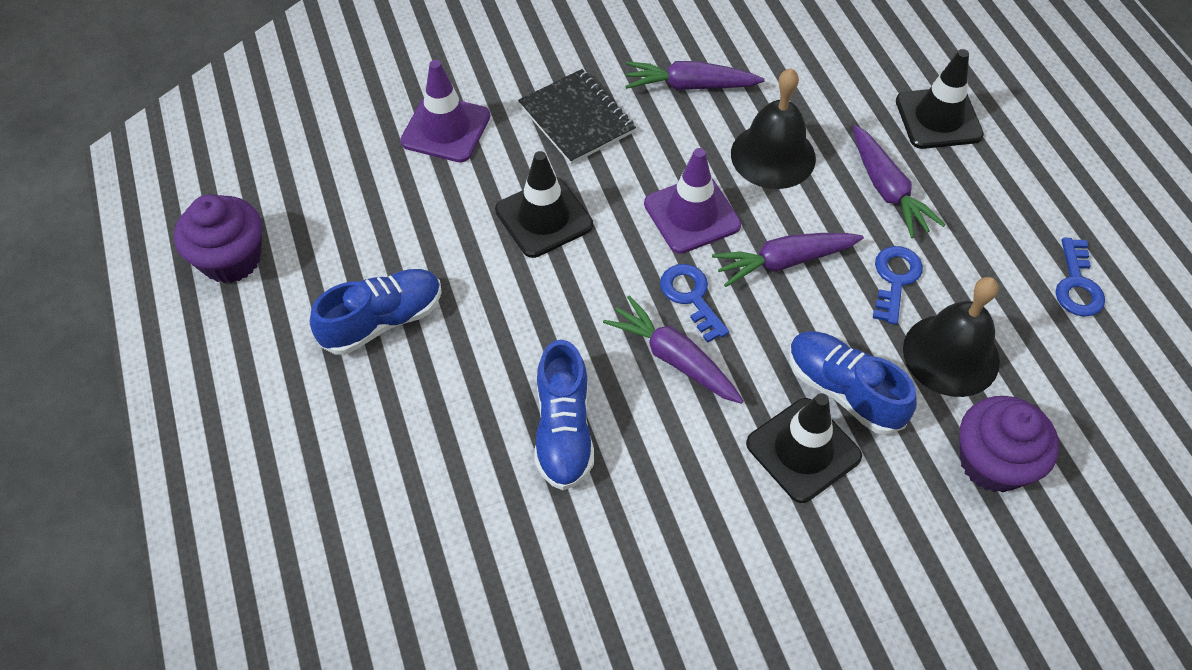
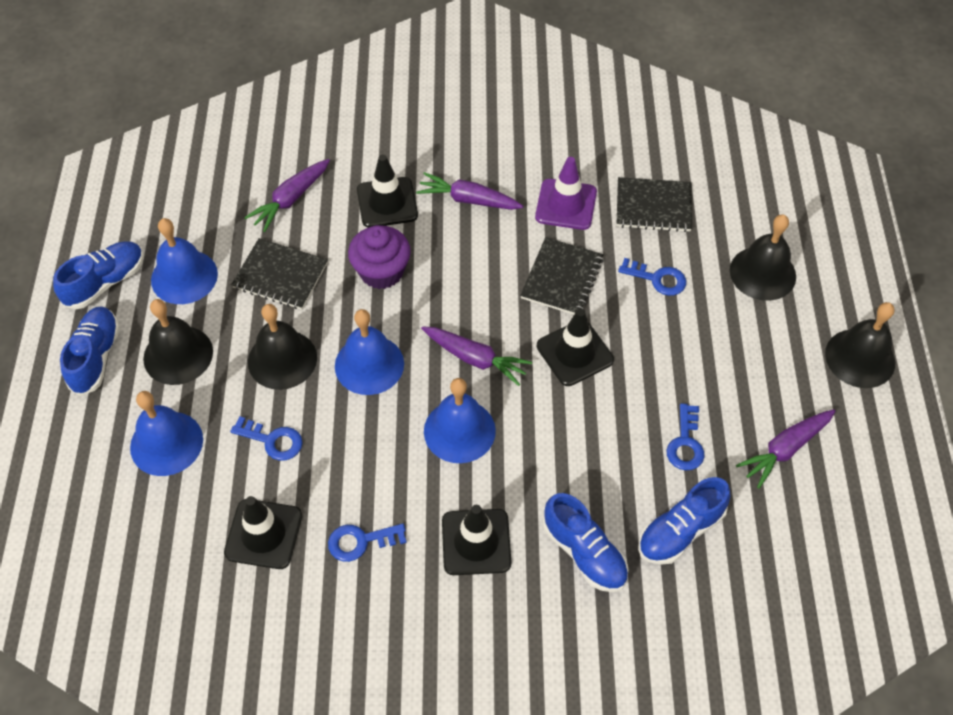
black bell: [731,68,816,189] [903,277,1000,397] = 2 -> [143,299,213,385] [248,304,317,390] [730,214,796,301] [825,302,895,388] = 4
black notebook: [518,69,636,164] = 1 -> [231,238,328,310] [520,237,604,315] [617,177,692,232] = 3
black traffic cone: [495,151,593,258] [746,393,862,503] [896,49,984,149] = 3 -> [224,496,302,569] [357,155,418,227] [442,505,511,575] [537,309,614,386] = 4
blue bell: none = 0 -> [130,391,203,476] [151,218,218,304] [335,309,404,395] [424,378,496,463] = 4
blue key: [660,264,729,343] [873,246,923,325] [1056,238,1105,317] = 3 -> [231,416,303,461] [328,524,407,562] [618,258,686,296] [667,403,704,470] = 4
blue shoe: [310,269,441,355] [535,340,594,490] [789,331,917,435] = 3 -> [53,241,144,309] [60,306,120,396] [543,493,629,592] [638,477,731,565] = 4
purple cupcake: [174,194,262,283] [960,396,1059,492] = 2 -> [348,225,411,289] = 1
purple traffic cone: [400,60,490,162] [644,148,741,254] = 2 -> [535,157,597,230] = 1

